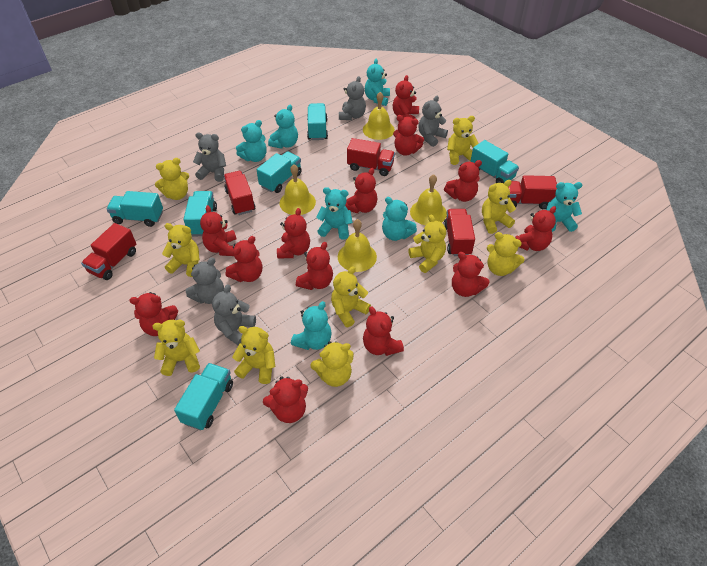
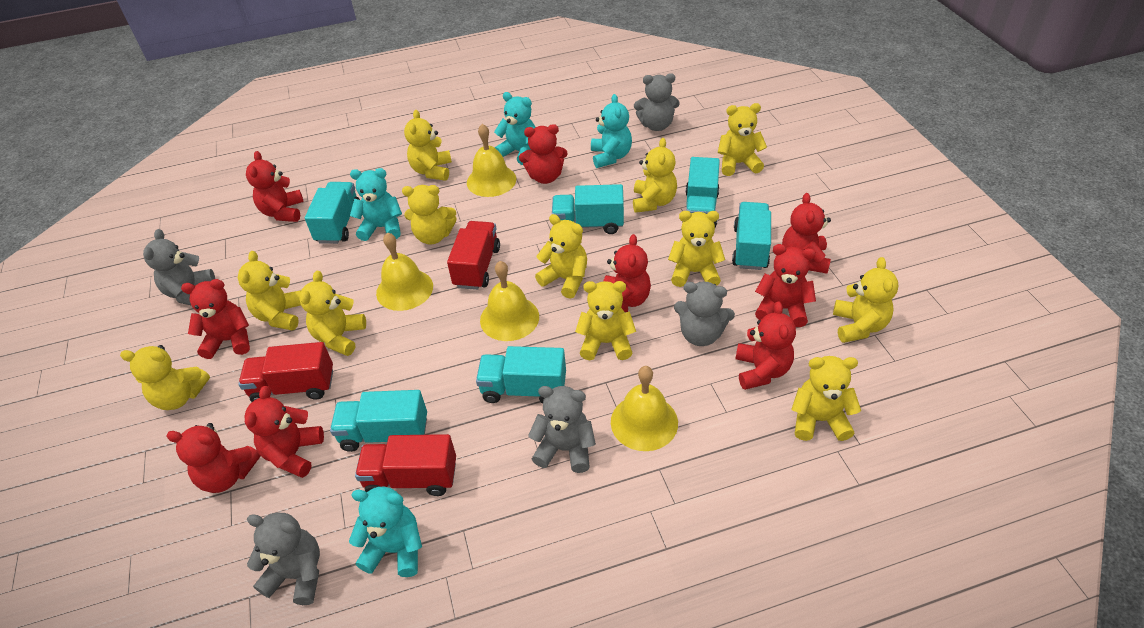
red teddy bear: [129,292,178,336] [200,205,237,256] [226,236,262,282] [263,376,308,423] [277,208,310,258] [296,242,333,290] [345,168,377,213] [363,306,404,356] [393,75,419,119] [393,115,424,156] [444,160,482,202] [452,252,490,297] [516,206,556,251] = 13 -> [166,423,261,493] [181,279,250,359] [245,386,324,478] [246,151,304,222] [519,124,568,184] [603,234,651,312] [735,301,796,390] [755,244,816,327] [782,193,831,273] = 9
red truck: [81,223,136,280] [224,171,255,215] [347,138,395,176] [443,209,475,256] [508,175,557,209] = 5 -> [238,342,333,402] [355,434,456,496] [447,221,500,290] = 3
turquoise teddy bear: [236,120,266,162] [268,105,298,149] [291,301,332,350] [316,187,353,240] [365,59,390,106] [382,197,417,241] [546,182,582,232] = 7 -> [349,487,422,577] [350,168,402,241] [494,92,535,165] [591,94,632,168] = 4
yellow teddy bear: [152,320,200,376] [155,158,189,200] [162,223,200,277] [232,326,275,384] [310,341,354,387] [331,266,371,327] [408,215,446,273] [447,116,479,165] [482,180,516,234] [487,232,525,276] = 10 -> [120,345,210,410] [238,251,301,330] [299,271,366,356] [402,185,457,244] [404,110,452,181] [535,214,587,299] [575,281,636,360] [633,138,677,213] [668,211,725,287] [718,103,767,176] [791,356,861,441] [833,257,898,343] = 12

